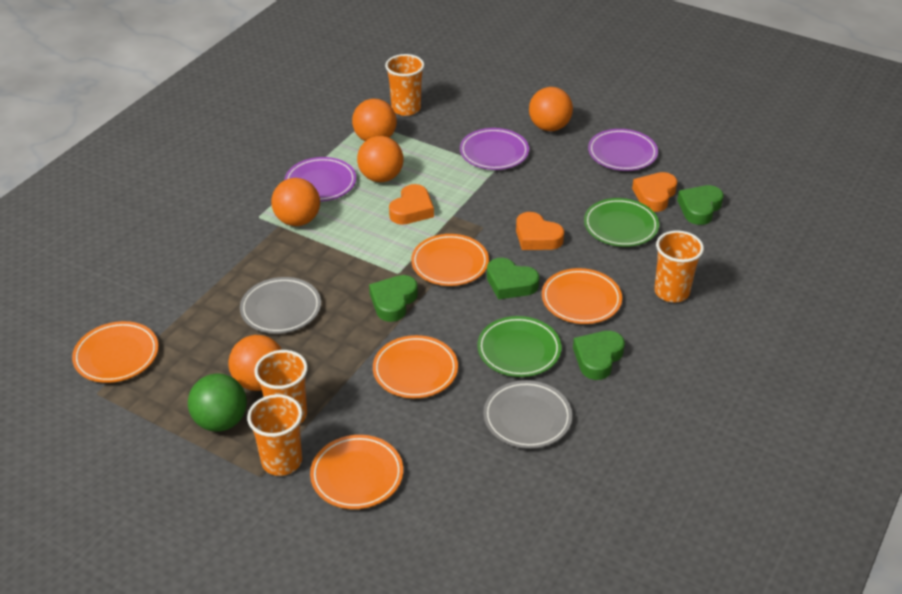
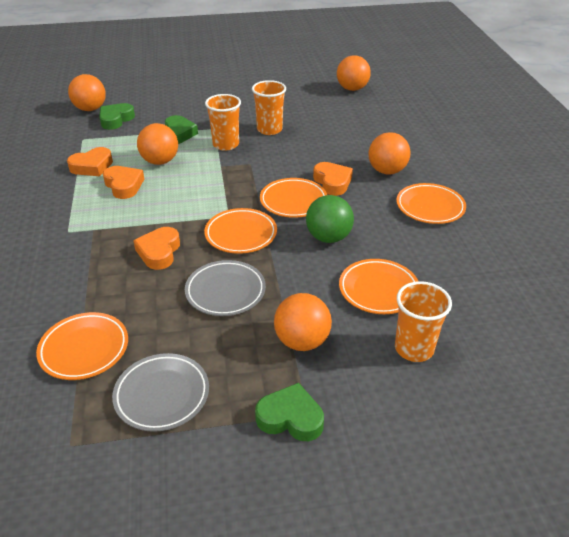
green heart: [369,275,418,322] [487,258,539,299] [573,331,625,380] [677,185,724,225] = 4 -> [99,103,135,130] [165,115,198,144] [255,383,324,441] = 3
green plate: [477,316,561,377] [584,198,659,247] = 2 -> none = 0
orange cup: [247,394,303,476] [254,350,308,424] [385,54,425,116] [654,230,704,302] = 4 -> [205,94,241,151] [252,80,286,135] [395,281,452,362] = 3
orange heart: [389,184,434,225] [516,212,564,250] [632,172,677,212] = 3 -> [67,147,113,176] [103,166,144,199] [133,227,180,270] [313,162,353,196] = 4
purple plate: [284,157,356,202] [460,128,529,170] [588,129,658,171] = 3 -> none = 0

